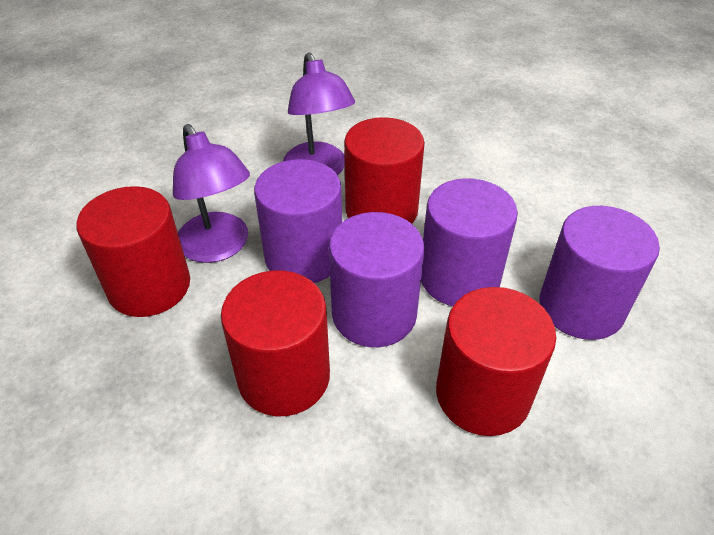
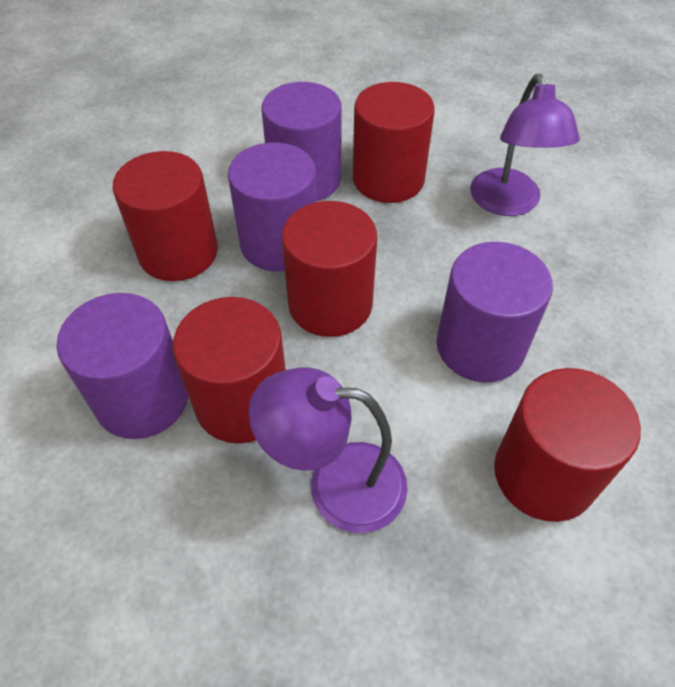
red cylinder: [76,186,190,317] [221,270,330,416] [344,117,425,224] [436,287,556,436] = 4 -> [112,151,218,281] [173,297,286,444] [282,201,377,337] [353,82,435,203] [494,368,641,522] = 5

